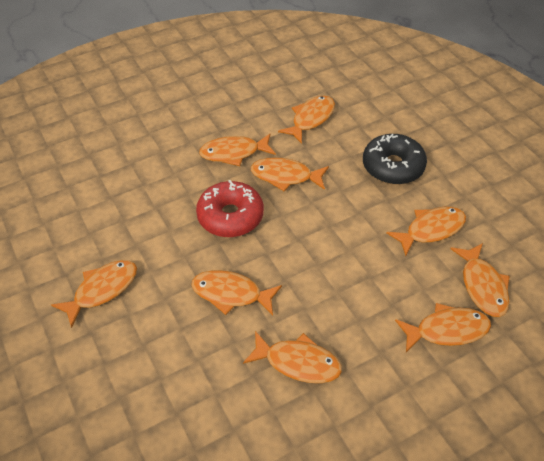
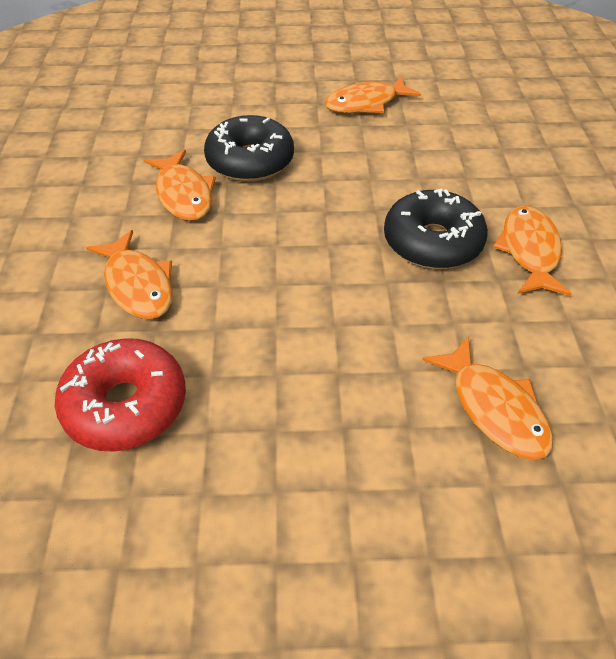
black donut: [363,134,427,185] = 1 -> [204,115,294,182] [384,188,488,269] = 2
orange fish: [51,260,137,328] [192,270,282,315] [199,134,276,166] [243,331,342,383] [251,157,329,191] [278,95,335,144] [386,207,466,256] [395,303,491,352] [450,243,510,317] = 9 -> [86,230,173,319] [144,149,216,221] [324,76,421,113] [422,337,553,460] [493,206,572,296] = 5

